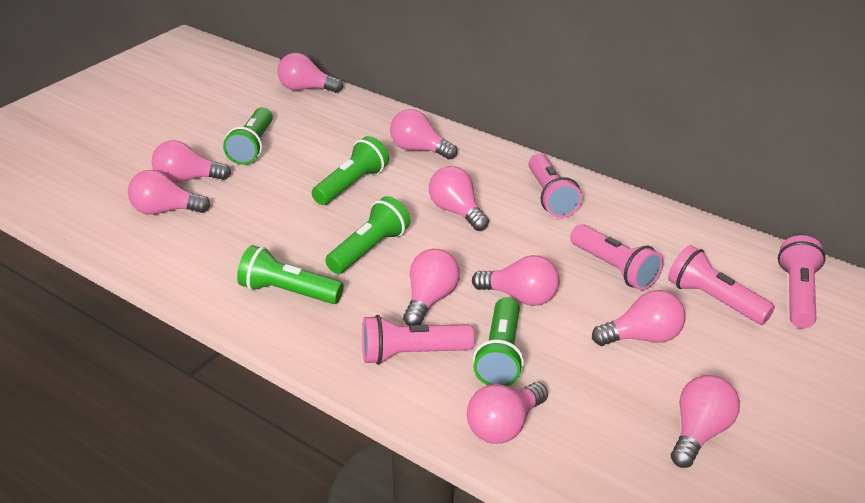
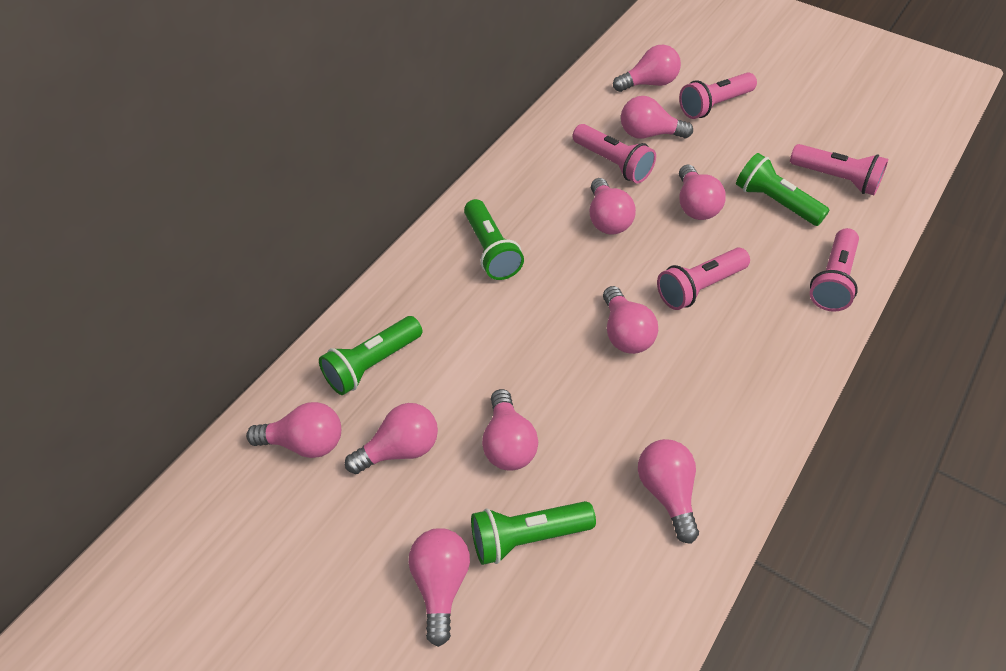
green flashlight: [223,107,273,165] [237,245,344,304] [312,136,389,205] [325,196,410,274] [473,297,524,386] = 5 -> [319,316,423,395] [464,199,524,280] [471,501,596,565] [736,153,830,226] = 4

